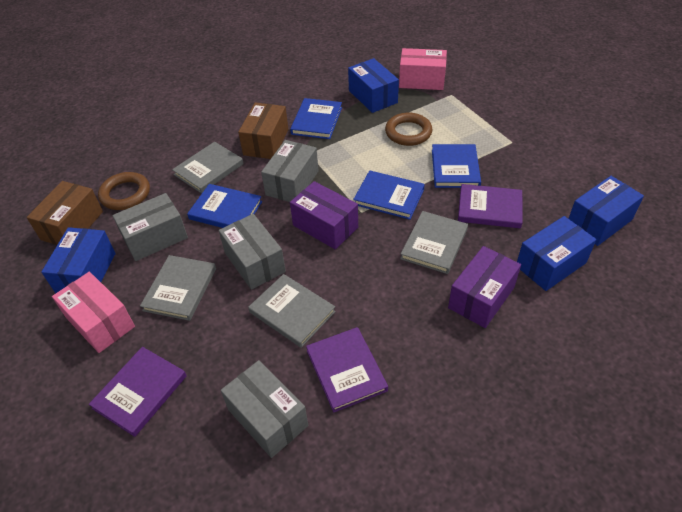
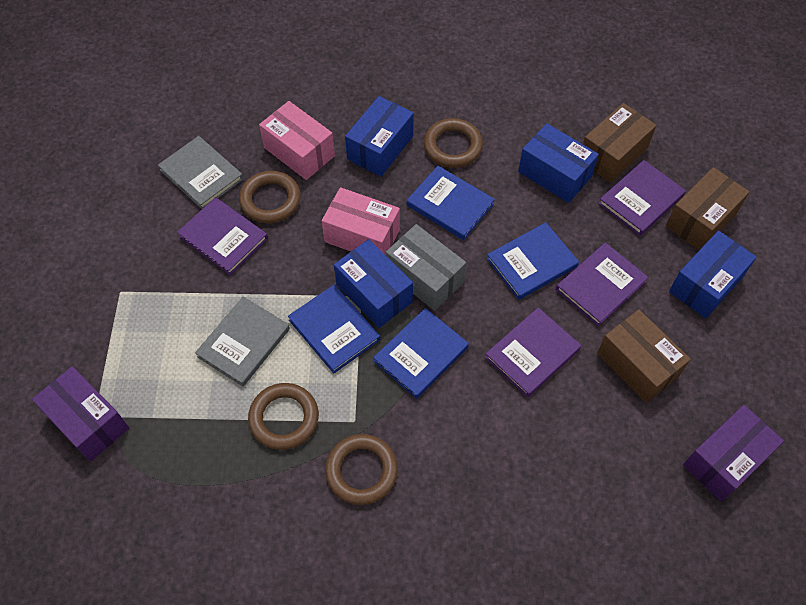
brown box: [27,181,103,245] [238,103,288,159] = 2 -> [583,103,657,183] [597,309,691,403] [666,167,750,250] = 3
brown ring: [98,172,150,210] [385,113,432,146] = 2 -> [239,171,301,223] [248,383,319,450] [325,434,398,505] [424,118,483,168] = 4
grey book: [140,255,216,321] [172,142,244,194] [248,274,336,348] [400,211,468,274] = 4 -> [158,136,243,209] [195,297,290,386] = 2
grey box: [113,193,188,261] [219,214,286,290] [221,360,308,458] [261,140,318,202] = 4 -> [386,224,466,311] = 1
purple book: [89,347,187,437] [306,327,388,412] [458,184,523,228] = 3 -> [177,197,268,275] [485,307,581,398] [556,242,648,326] [598,160,686,236] = 4

